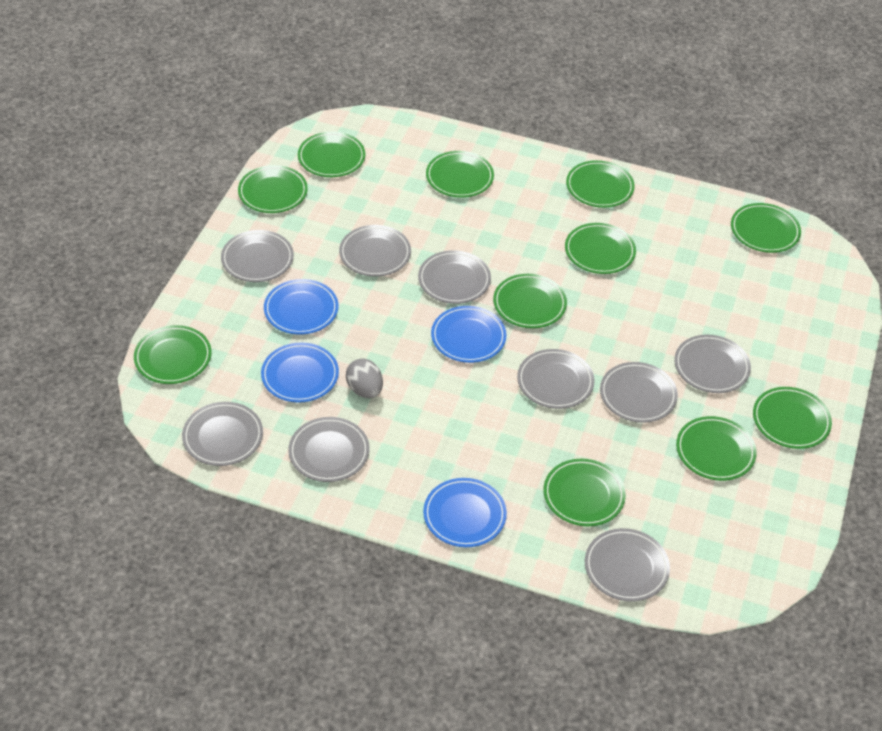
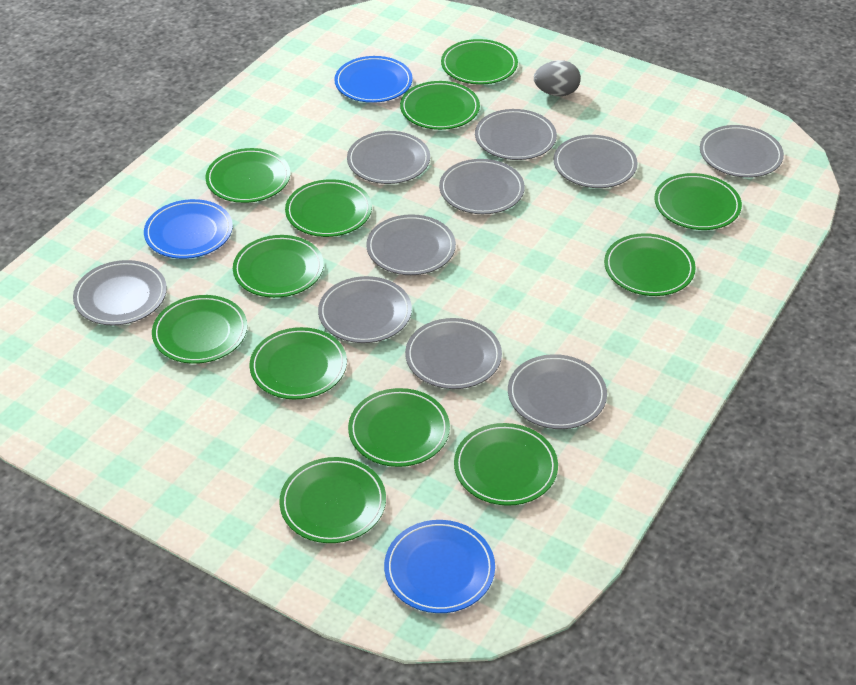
blue plate: [261,343,339,403] [264,279,338,335] [423,478,507,547] [431,306,506,363] = 4 -> [144,199,233,259] [334,56,413,103] [384,520,495,613] = 3
green plate: [134,325,212,384] [238,165,308,213] [298,132,365,177] [426,151,494,198] [493,274,567,328] [544,459,626,527] [565,223,636,274] [566,160,635,208] [676,416,757,481] [731,203,801,253] [753,387,832,449] = 11 -> [152,295,248,364] [205,148,290,203] [233,235,324,298] [250,327,347,399] [279,457,386,543] [285,179,372,237] [348,388,450,467] [400,81,480,130] [441,39,518,85] [454,423,558,506] [604,233,696,296] [654,173,742,230] = 12
grey plate: [182,402,263,466] [221,230,294,282] [288,417,369,482] [339,225,411,277] [418,250,491,304] [517,349,595,409] [585,528,670,602] [600,362,678,423] [674,335,751,393] = 9 -> [73,260,167,325] [318,276,412,343] [347,131,430,184] [366,214,456,275] [405,318,502,389] [439,159,525,214] [475,109,557,160] [508,354,607,429] [554,135,638,188] [700,125,784,178] = 10

